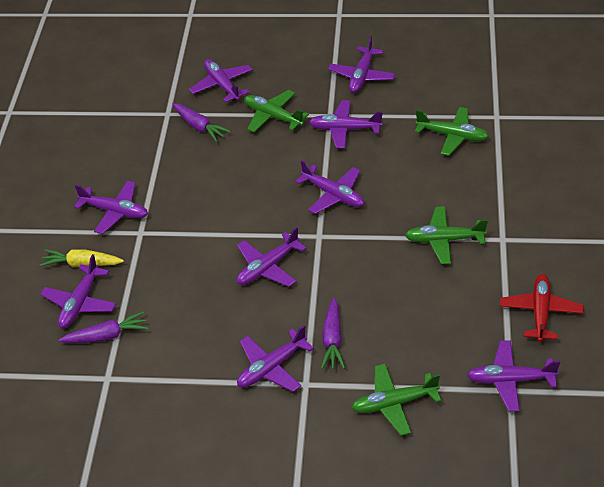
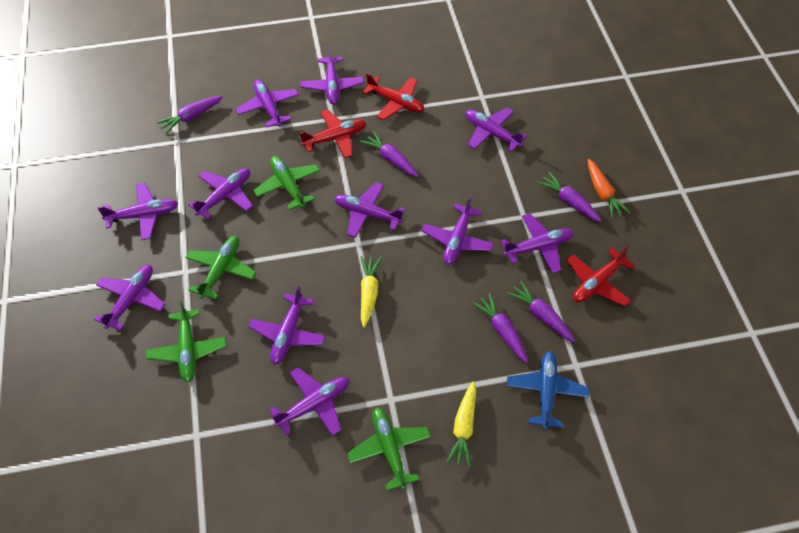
blue plane: none = 0 -> [506,351,589,430] = 1
orange carrot: none = 0 -> [588,159,630,218] = 1
purple carrot: [59,311,148,343] [173,103,231,142] [321,298,345,369] = 3 -> [156,96,223,134] [360,131,418,177] [472,293,528,363] [506,281,575,342] [537,172,602,222] = 5
purple plane: [40,254,116,328] [74,181,148,234] [189,59,253,102] [237,227,307,287] [237,325,314,392] [295,160,364,214] [309,100,383,149] [328,36,395,93] [467,340,560,411] = 9 -> [94,265,166,331] [97,183,178,240] [188,168,253,219] [235,79,299,128] [248,286,326,365] [269,367,349,436] [300,46,364,105] [334,182,405,238] [422,196,494,265] [465,107,527,152] [501,214,574,273] = 11
red plane: [500,274,583,342] = 1 -> [299,110,366,158] [362,73,424,120] [566,246,635,307] = 3
yellow carrot: [40,249,124,267] = 1 -> [361,256,382,328] [446,382,476,468] = 2

